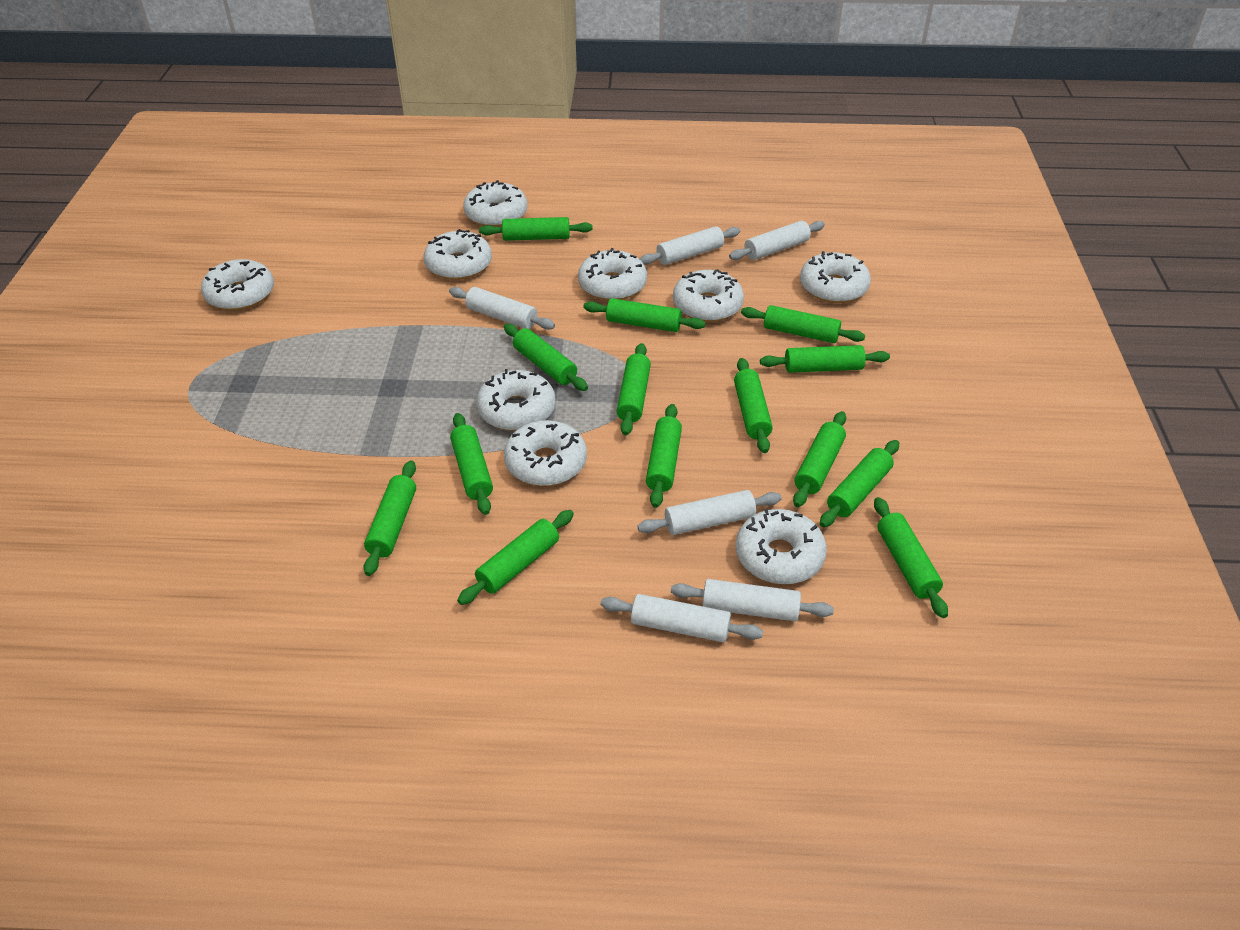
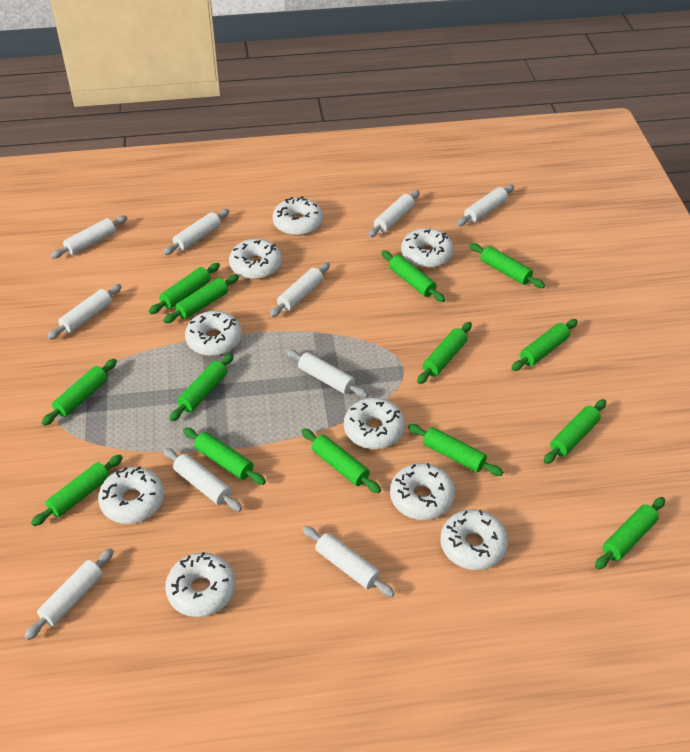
white rolling pin: [449,287,555,330] [601,594,763,642] [638,490,782,535] [640,226,740,265] [671,579,834,621] [729,221,825,260] = 6 -> [24,548,114,640] [47,284,122,340] [50,216,127,258] [163,209,230,255] [164,448,242,511] [270,263,330,317] [286,349,368,398] [303,526,395,597] [368,190,420,237] [457,185,514,226] = 10

